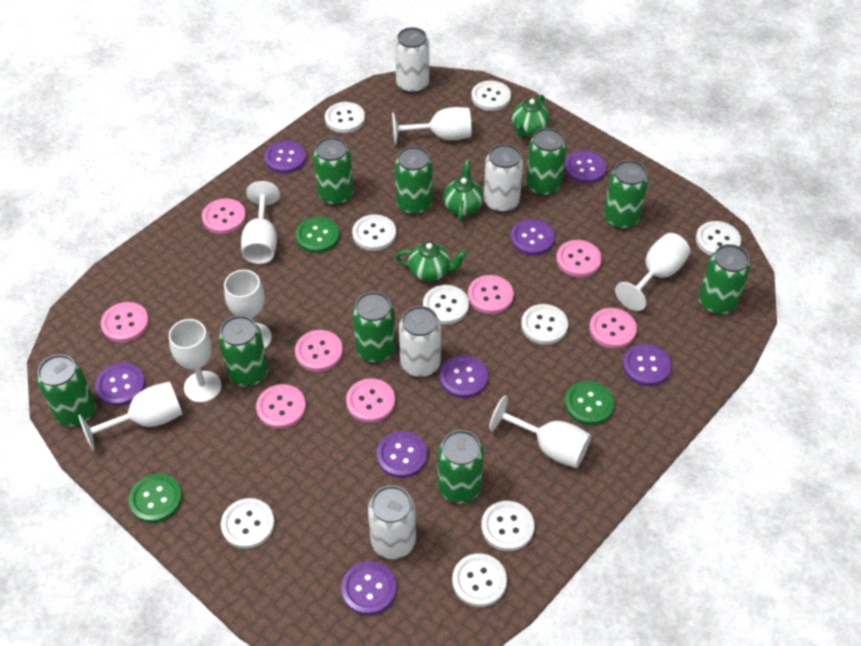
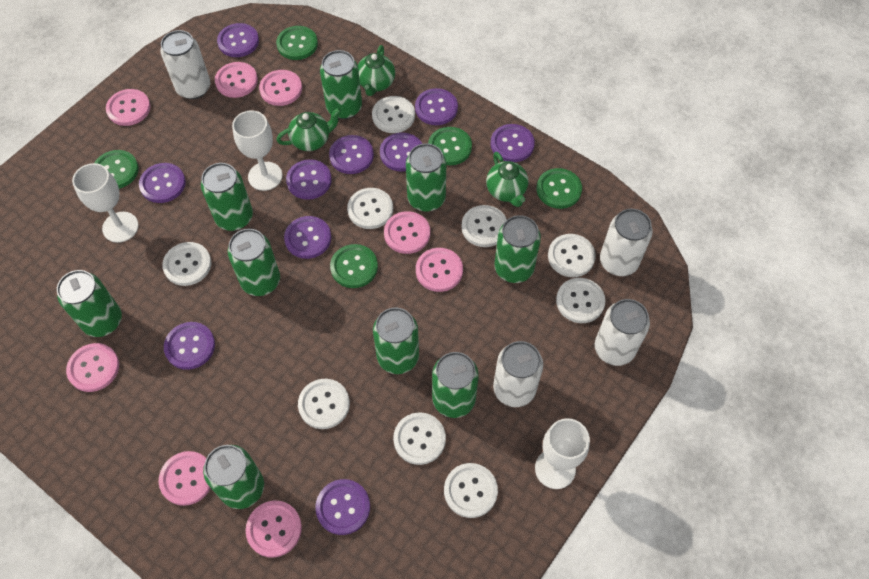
green button: [129,474,182,523] [295,217,340,253] [565,381,614,425] = 3 -> [94,150,139,189] [276,26,318,60] [330,244,378,288] [428,127,472,165] [537,168,582,209] = 5
purple button: [95,363,145,406] [264,141,306,174] [341,561,396,615] [377,431,427,478] [440,355,488,398] [510,219,555,256] [564,150,607,184] [622,344,671,386] = 8 -> [139,163,186,203] [164,322,215,370] [217,23,259,57] [284,216,331,259] [286,159,332,200] [315,479,370,535] [329,135,374,174] [380,133,422,171] [415,88,458,125] [490,124,535,162] = 10
white goblet: [78,381,182,451] [169,319,221,403] [224,270,272,349] [241,181,280,264] [392,107,472,145] [489,395,591,468] [615,233,690,311] = 7 -> [72,163,139,243] [232,110,283,191] [535,418,590,489] = 3

